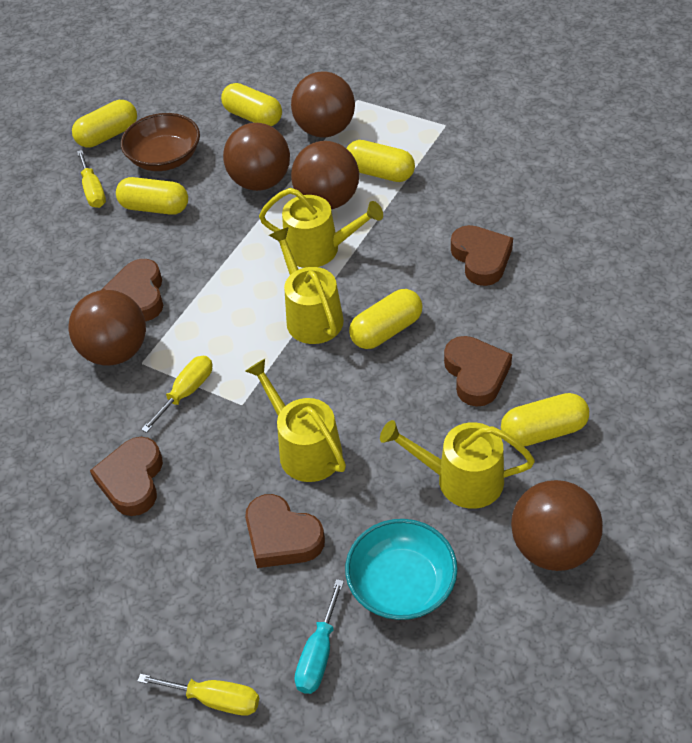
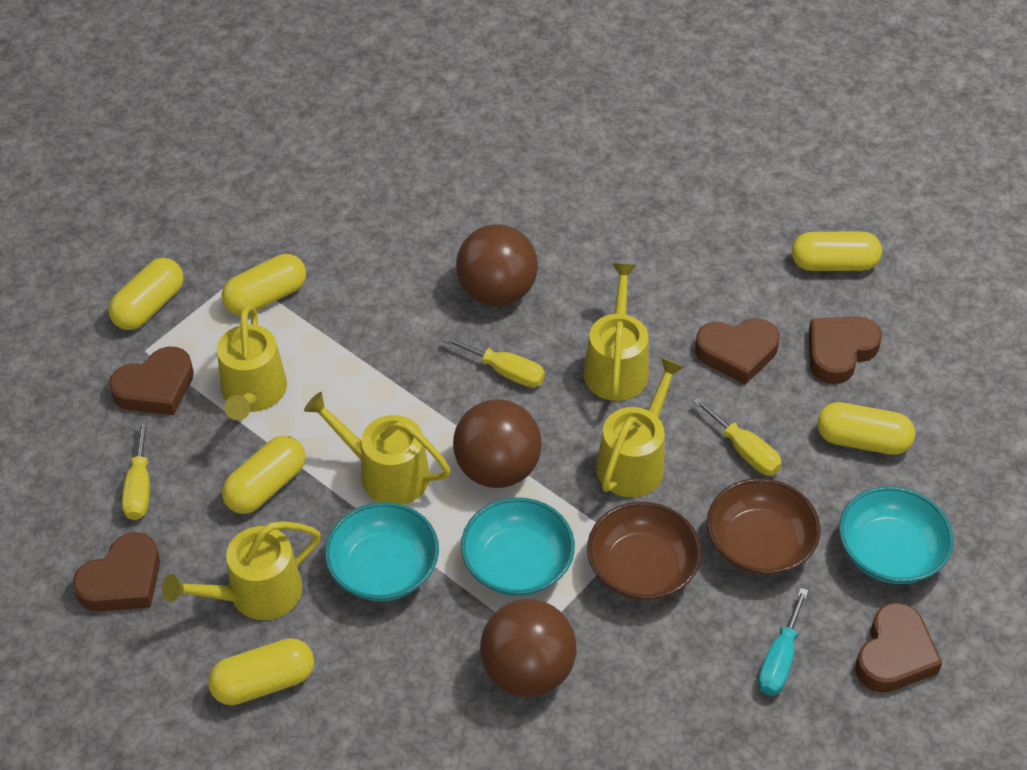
brown ball: [69,290,146,366] [223,123,290,191] [291,72,355,138] [291,141,359,209] [511,480,603,571] = 5 -> [453,399,542,488] [456,224,538,306] [480,599,577,697] = 3
brown bowl: [121,113,200,171] = 1 -> [587,502,701,601] [707,478,821,576] = 2
turquoise bowl: [345,519,458,620] = 1 -> [325,502,439,601] [461,497,575,596] [839,486,954,584] = 3
yellow watering can: [246,359,346,482] [259,188,383,268] [269,227,344,344] [380,420,535,509] = 4 -> [162,521,321,620] [217,305,287,420] [304,392,451,505] [583,263,649,401] [596,358,684,497] = 5

